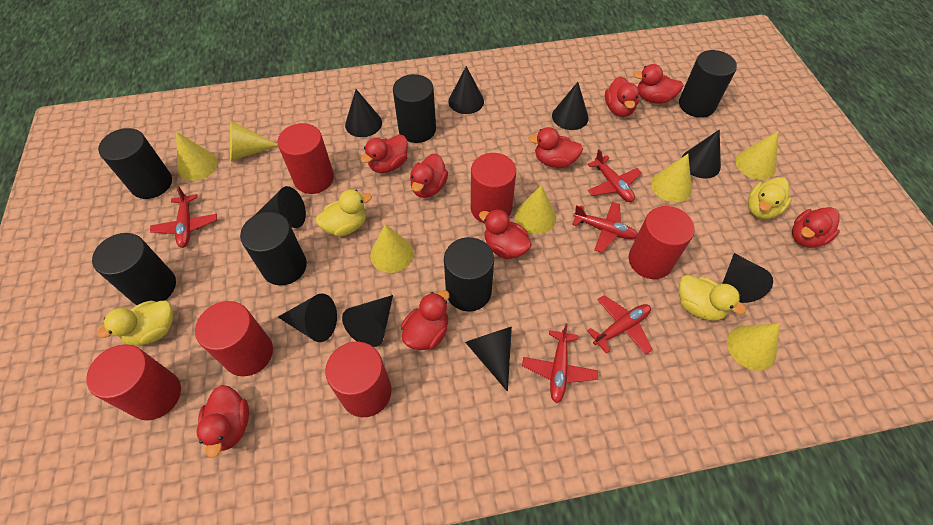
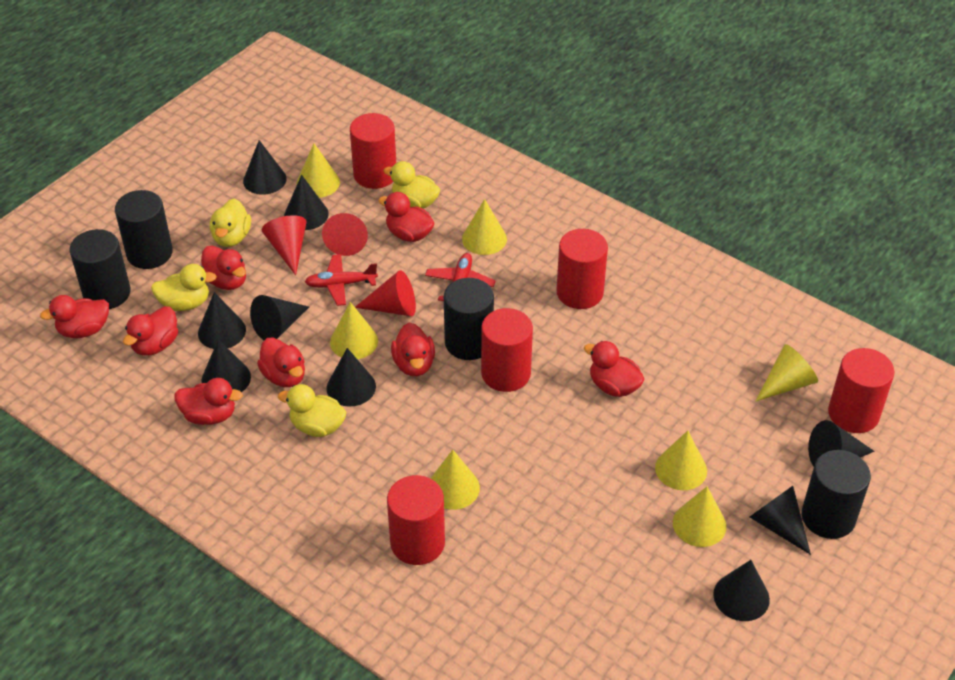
black cylinder: [92,233,176,305] [98,128,172,199] [240,212,307,285] [393,74,436,143] [444,237,494,312] [679,50,737,118] = 6 -> [70,229,131,309] [115,190,173,269] [444,278,494,360] [802,450,871,539] = 4
red cone: none = 0 -> [262,215,306,275] [322,213,368,256] [355,270,416,316] = 3
red cylinder: [86,344,181,420] [195,301,273,376] [277,123,334,194] [325,342,391,417] [471,153,516,223] [629,206,695,279] = 6 -> [350,113,396,189] [387,475,445,565] [481,308,533,392] [556,229,608,309] [828,348,895,433] = 5
red duck: [196,385,249,458] [360,134,408,173] [401,290,450,350] [410,153,448,198] [479,209,532,259] [528,127,583,168] [605,76,639,117] [633,64,684,104] [792,207,840,248] = 9 -> [40,295,109,338] [123,306,178,356] [174,378,243,425] [201,246,246,290] [257,337,305,387] [378,192,435,242] [391,323,435,376] [584,341,644,397] = 8
red plane: [150,186,217,248] [522,323,598,403] [572,202,638,253] [587,149,642,202] [587,295,653,355] = 5 -> [305,254,378,306] [425,253,496,301] = 2

